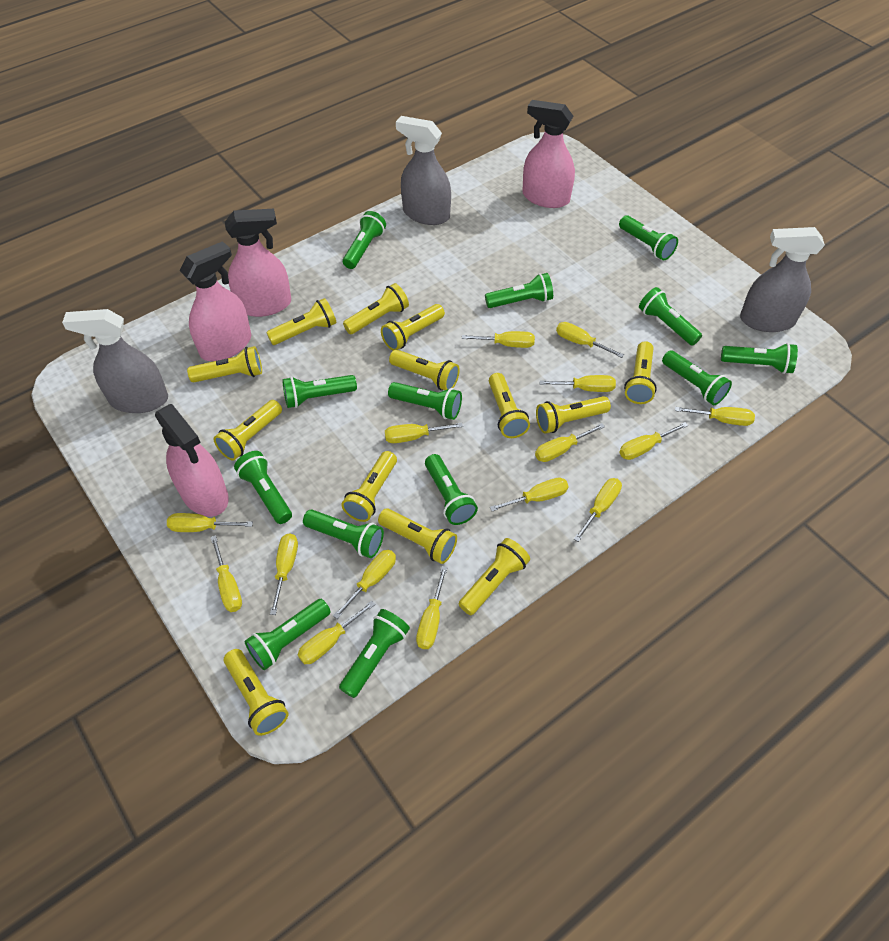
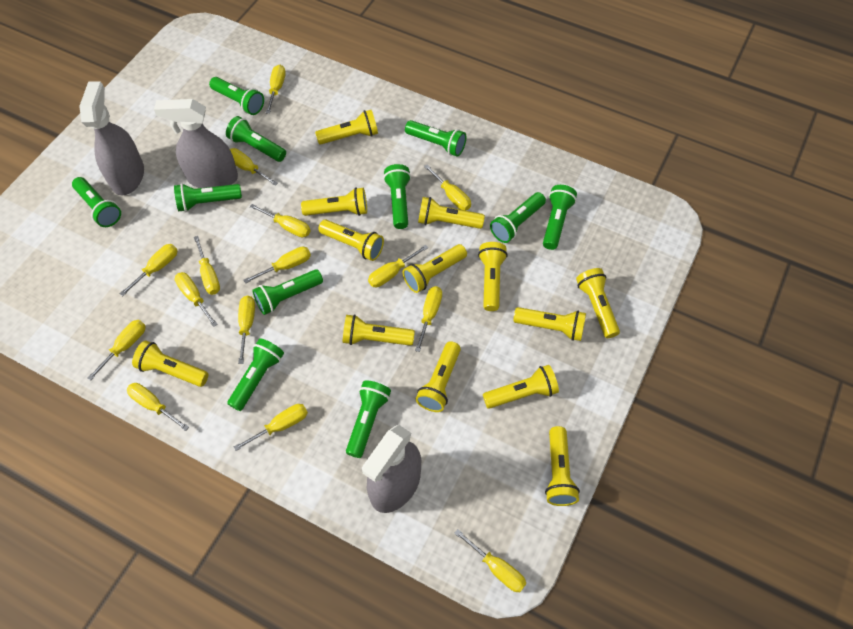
green flashlight: [234,451,292,524] [244,599,331,670] [282,375,357,408] [303,509,384,558] [339,609,410,698] [343,211,386,269] [388,382,462,420] [425,454,478,525] [485,273,553,308] [619,215,678,260] [639,287,702,346] [662,350,732,405] [721,343,798,374] = 13 -> [72,177,121,227] [174,183,242,212] [209,77,264,115] [226,116,286,162] [227,338,284,411] [252,269,323,315] [346,381,391,458] [383,164,411,229] [405,120,466,157] [490,192,546,243] [543,185,577,250] = 11
pink spray bottle: [155,404,229,517] [180,241,251,361] [225,209,291,317] [522,100,575,208] = 4 -> none = 0

